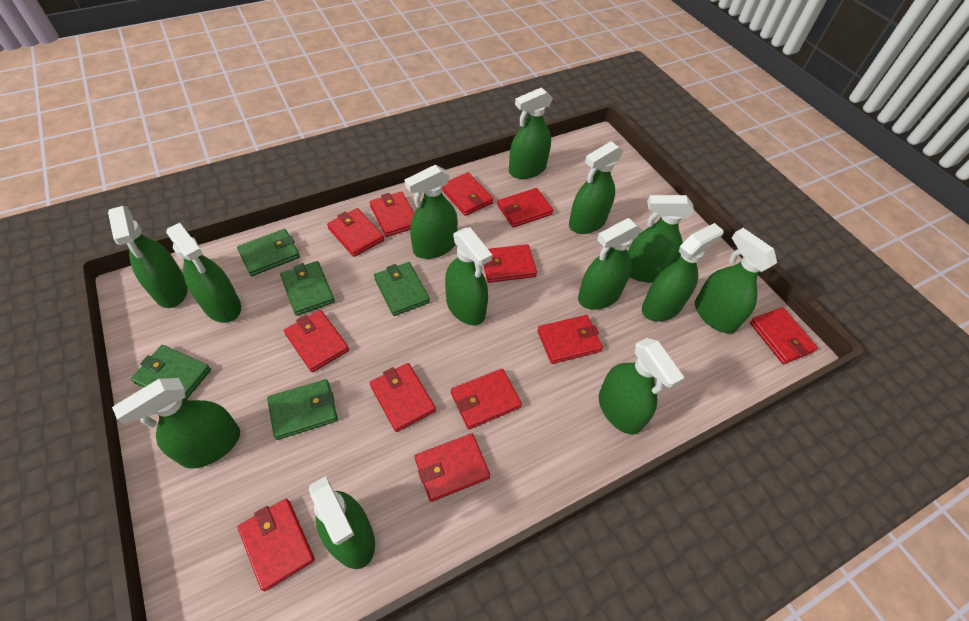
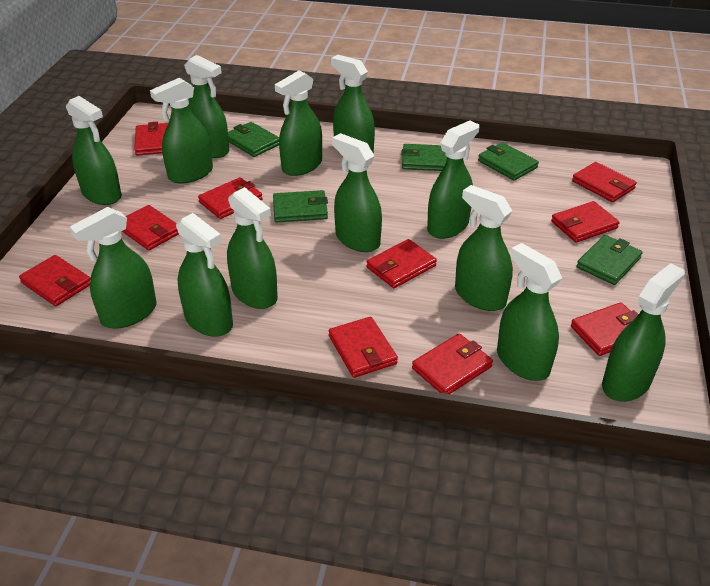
red wallet: [238,499,315,591] [284,310,349,372] [327,208,384,257] [370,192,414,237] [370,363,436,432] [415,433,490,502] [442,172,493,216] [451,369,522,429] [484,244,537,283] [497,188,553,228] [537,315,603,364] [750,307,818,364] = 12 -> [19,255,91,306] [122,205,179,250] [134,122,168,156] [198,177,263,219] [329,317,398,378] [366,239,437,288] [412,333,493,394] [551,201,620,243] [571,302,639,356] [572,162,637,202] = 10

